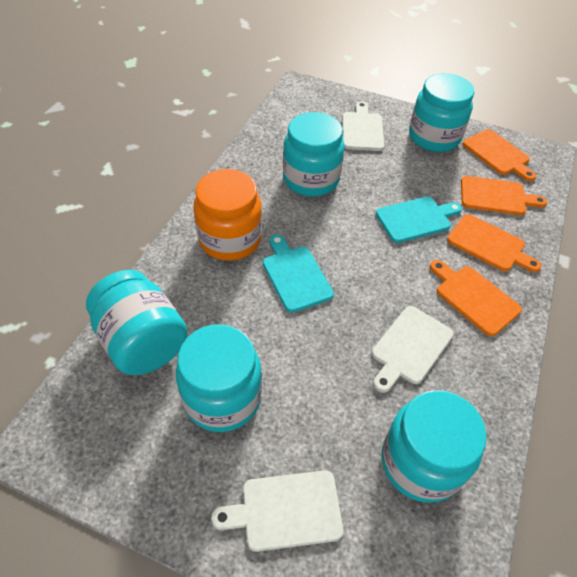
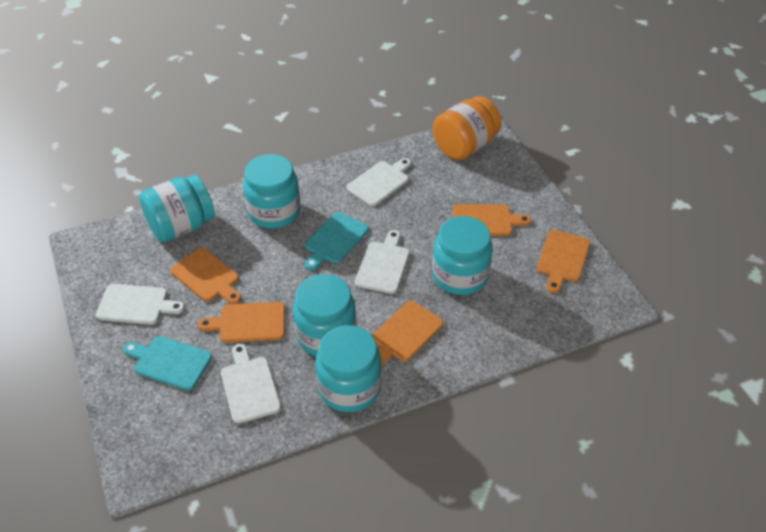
orange cutting board: [430,260,522,336] [447,214,542,272] [461,176,547,215] [462,129,536,181] = 4 -> [170,248,241,304] [198,302,285,343] [373,301,443,366] [453,204,531,236] [537,230,590,293] = 5
white cutting board: [211,471,343,552] [343,101,385,151] [372,306,454,393] = 3 -> [96,284,185,325] [221,344,281,424] [347,158,411,206] [355,230,409,294] = 4

